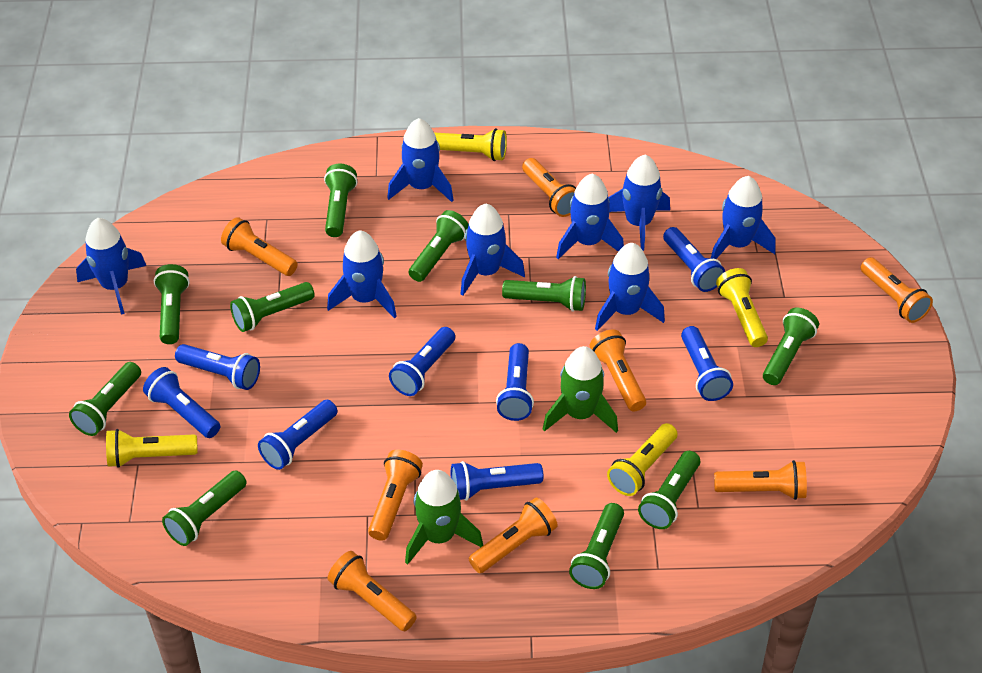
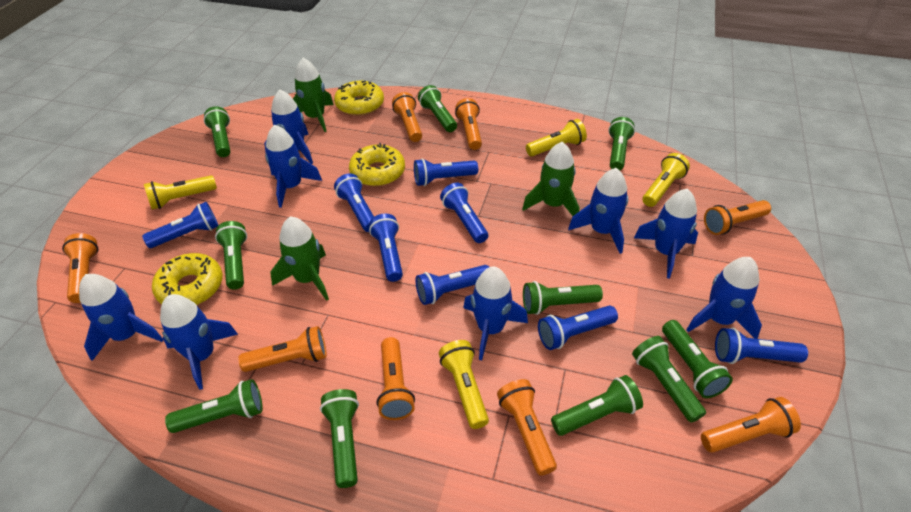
green rocket: [405,470,483,565] [543,346,618,433] = 2 -> [270,216,329,301] [293,58,334,132] [522,142,579,216] = 3
yellow donut: none = 0 -> [152,253,223,305] [334,81,384,116] [349,143,405,187] = 3

